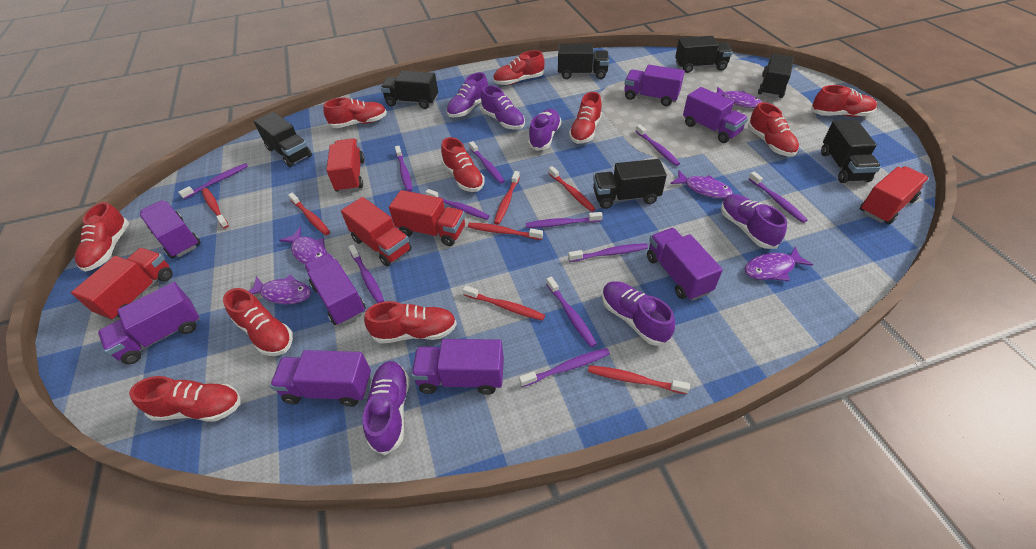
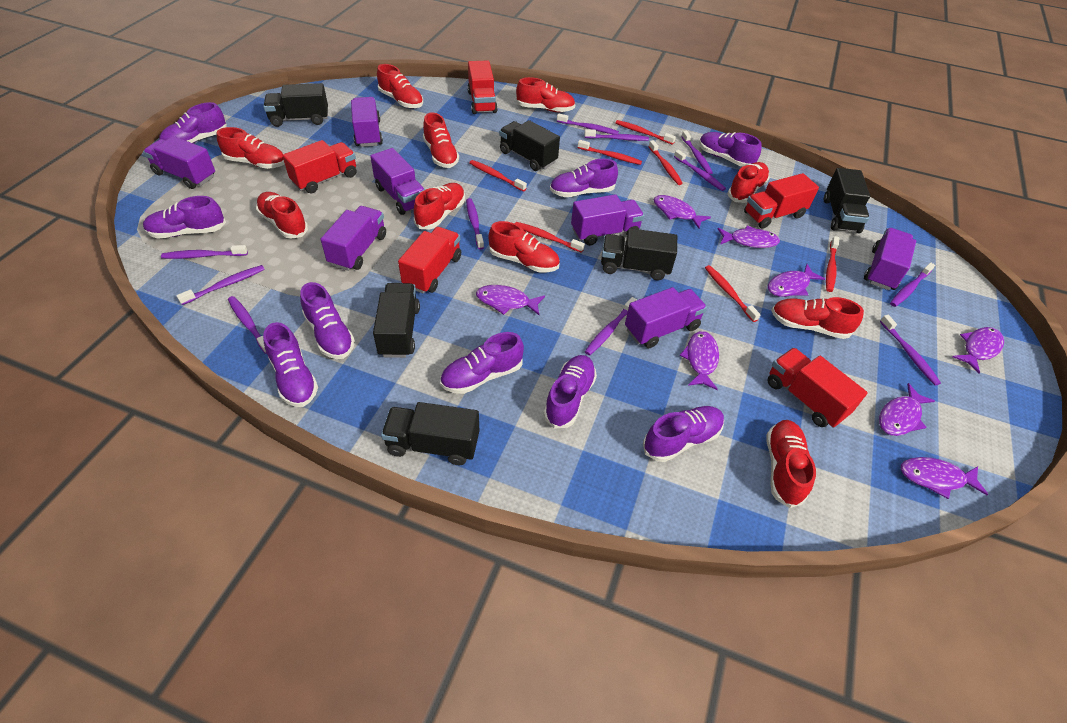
black truck: [254,112,312,167] [381,71,438,109] [558,44,609,79] [593,159,667,209] [675,36,733,73] [758,54,794,98] [821,120,881,183] = 7 -> [263,83,328,127] [373,283,420,358] [381,402,479,465] [499,120,560,171] [601,228,677,281] [824,168,870,233] = 6
purple fish: [249,275,311,304] [279,227,327,264] [670,171,733,199] [716,87,761,108] [744,246,813,281] = 5 -> [476,285,545,315] [654,195,711,229] [680,331,719,390] [718,226,780,248] [768,264,825,297] [879,383,935,436] [901,457,988,499] [953,327,1004,374] = 8
purple shoe: [363,361,410,455] [447,72,488,117] [481,85,525,130] [528,109,561,151] [602,281,675,346] [721,194,787,249] = 6 -> [143,196,226,239] [159,102,227,143] [263,322,318,407] [300,282,355,359] [440,332,524,394] [544,355,597,429] [550,159,618,197] [643,406,724,462] [699,132,761,167] = 9
purple truck: [98,282,200,364] [140,200,201,259] [270,350,371,407] [304,253,366,325] [411,339,504,395] [624,65,685,106] [647,228,723,301] [683,87,748,143] = 8 -> [143,136,215,189] [321,206,386,271] [351,97,383,147] [370,148,425,215] [571,194,644,246] [625,287,707,348] [864,228,916,290] = 7

